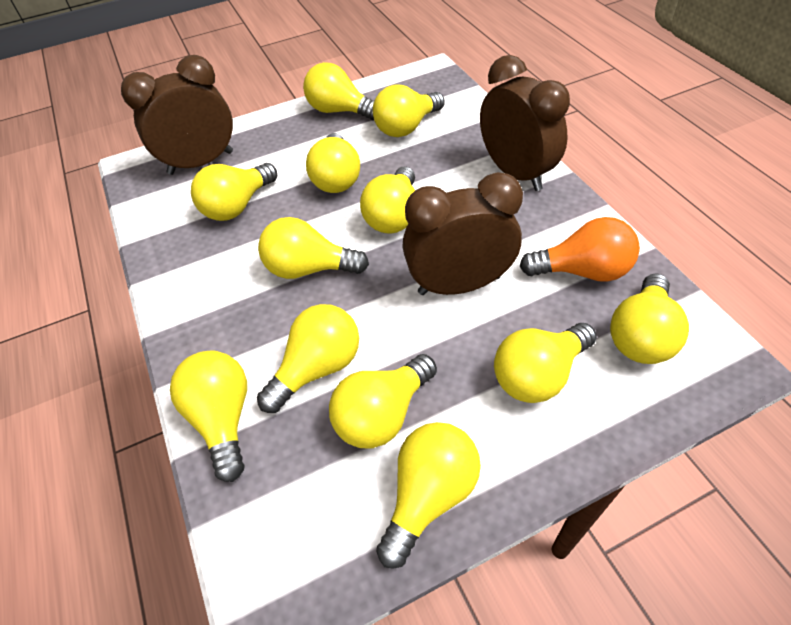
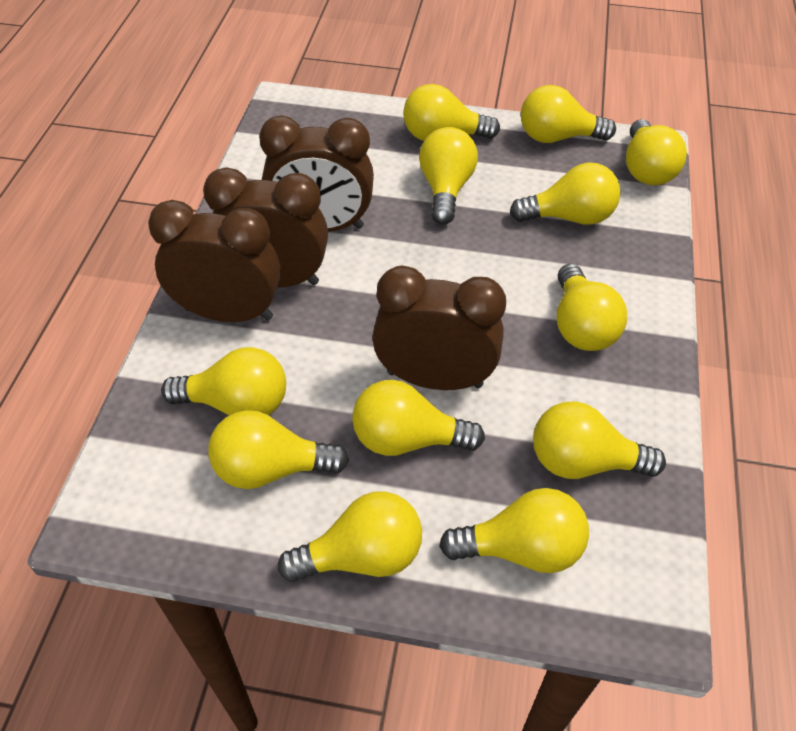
brown clock: [121,55,233,175] [402,172,523,295] [480,55,570,191] = 3 -> [148,200,281,322] [203,167,328,287] [259,116,374,232] [372,266,506,390] = 4
orange light bulb: [520,217,640,282] = 1 -> none = 0

